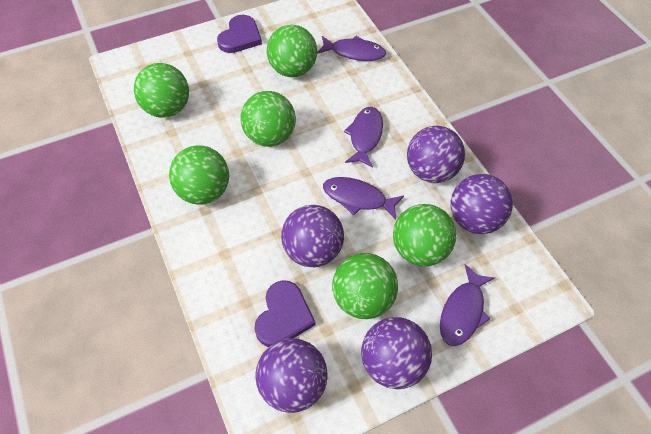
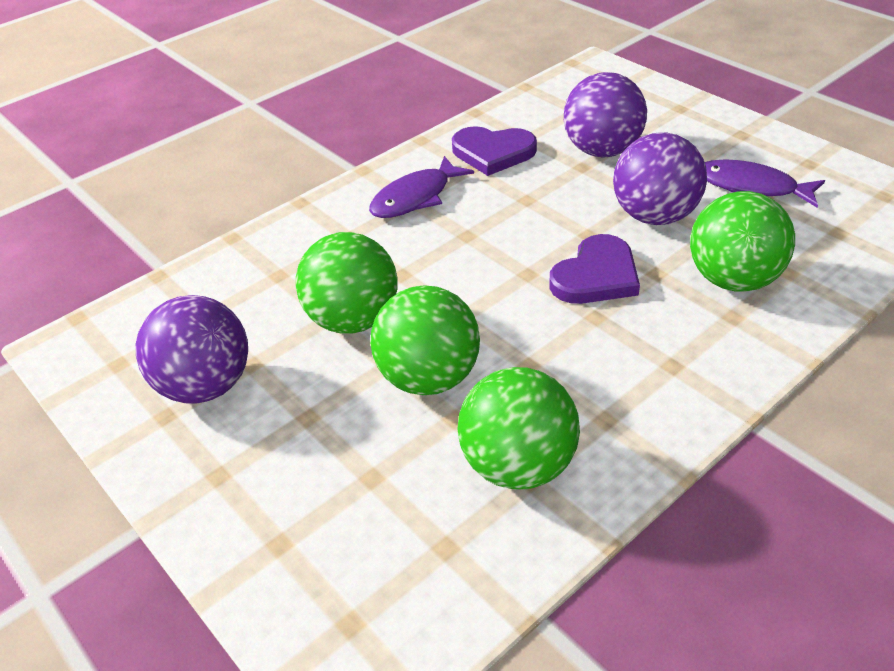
green ball: [134,63,189,118] [169,146,229,205] [240,91,296,147] [267,25,317,77] [332,253,398,319] [393,204,456,266] = 6 -> [296,232,398,334] [370,285,480,395] [458,367,580,490] [690,191,795,292] = 4
purple ball: [256,338,328,413] [281,205,344,268] [361,317,432,389] [407,126,465,183] [451,174,513,234] = 5 -> [136,295,248,404] [564,72,647,157] [613,133,707,225] = 3
purple fish: [317,36,386,61] [323,177,404,220] [344,107,383,168] [440,264,495,346] = 4 -> [369,156,474,218] [705,160,825,208] = 2

